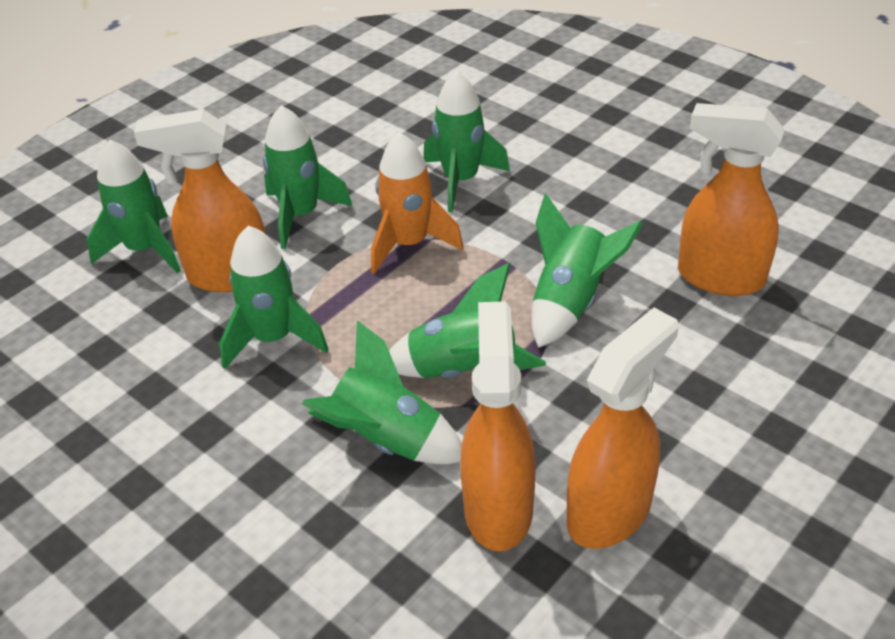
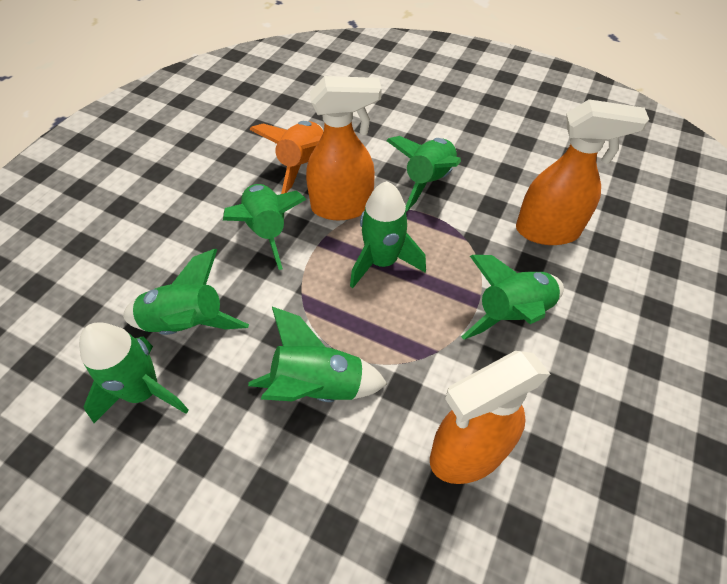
orange spray bottle: [134,109,266,292] [460,302,536,551] [567,308,679,549] [678,103,785,296] = 4 -> [306,76,382,220] [430,351,551,484] [516,99,649,245] = 3

